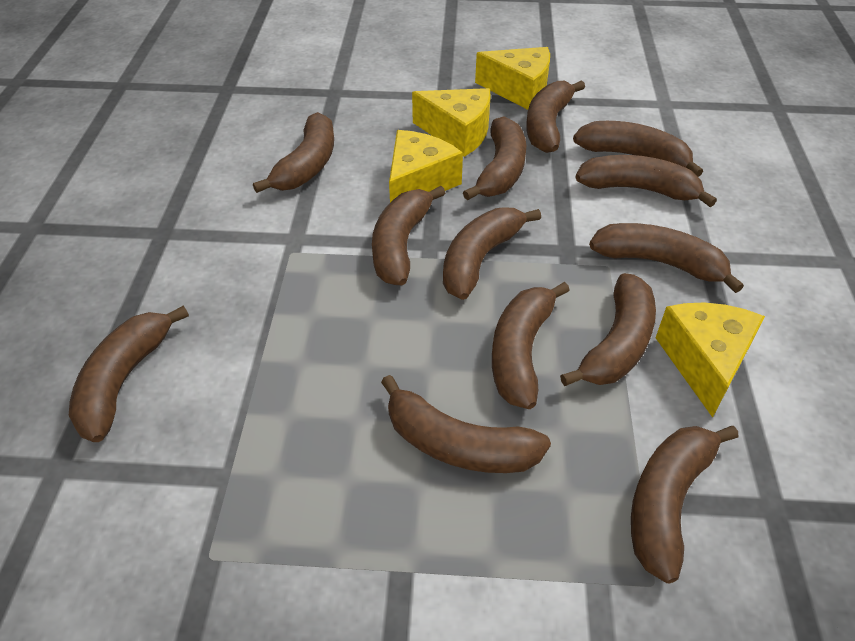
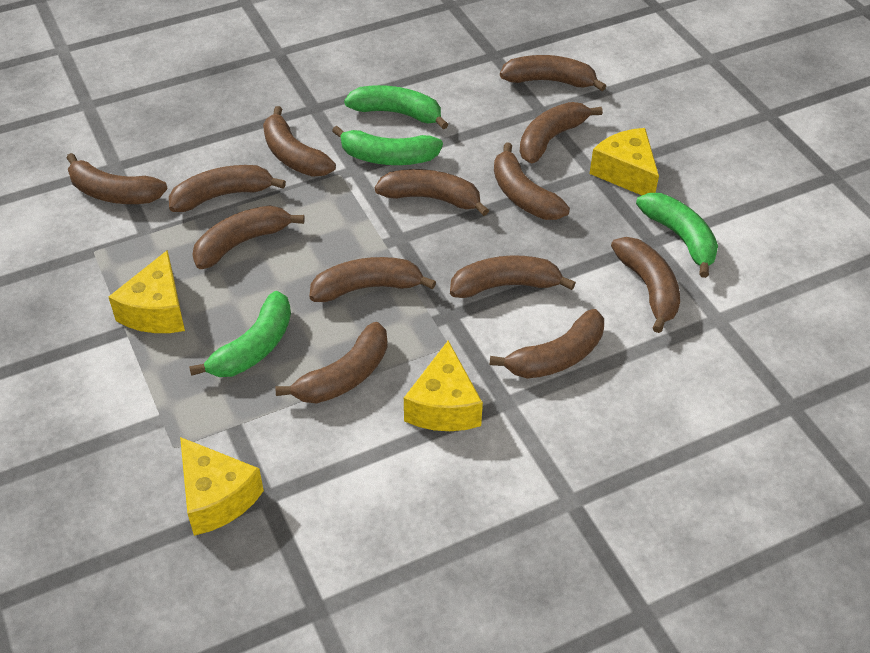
green banana: none = 0 -> [189,291,291,377] [332,126,443,165] [344,85,448,129] [636,193,718,278] = 4

